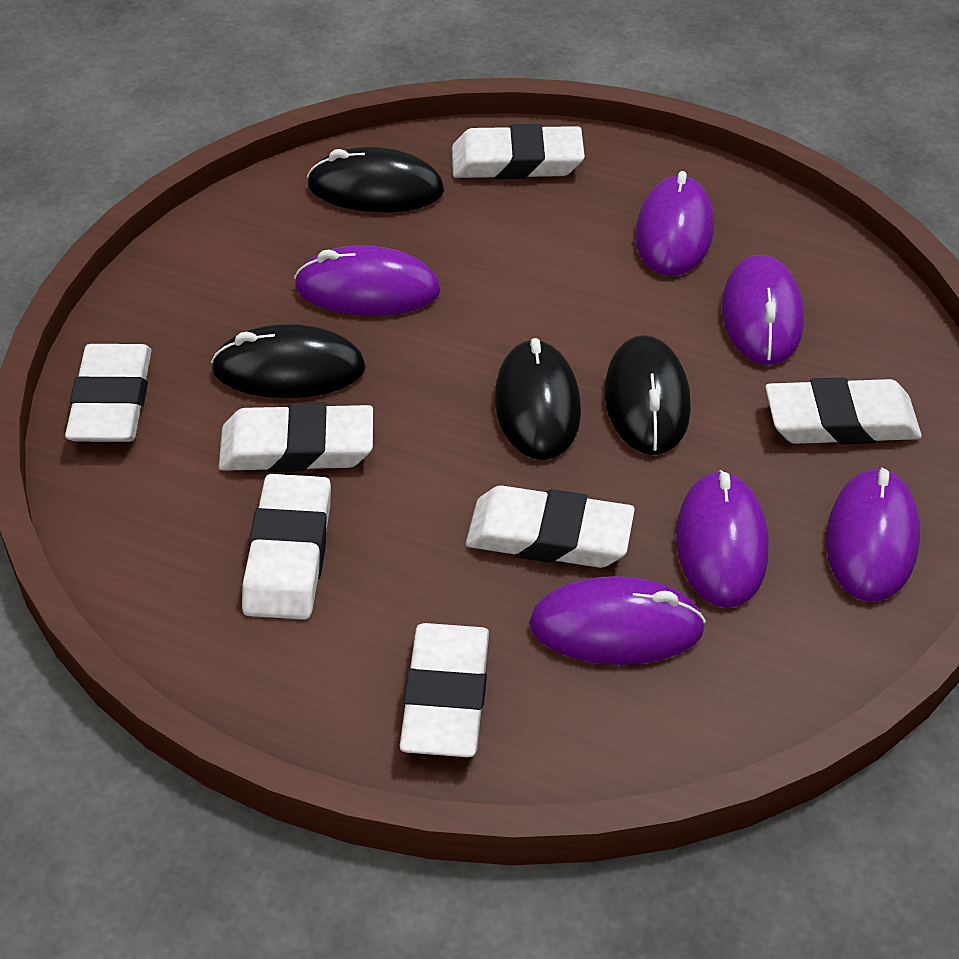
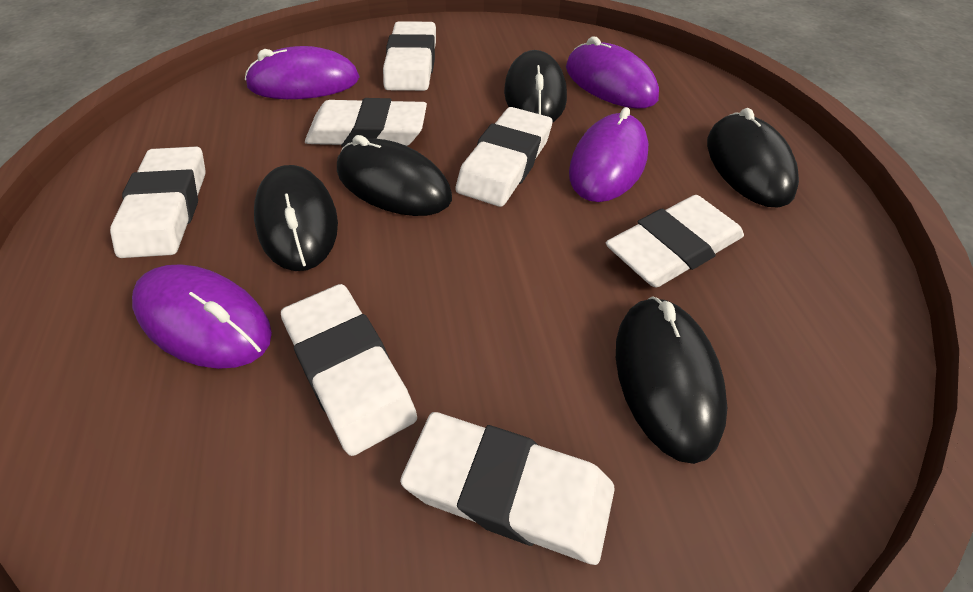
black mouse: [211,324,366,398] [307,147,444,213] [495,338,581,460] [605,335,691,455] = 4 -> [254,165,338,271] [337,135,452,216] [504,50,567,123] [616,297,727,464] [707,108,799,207] = 5
purple mouse: [294,245,441,316] [529,576,706,665] [635,171,714,276] [676,470,768,608] [722,254,804,365] [826,467,920,602] = 6 -> [132,264,272,369] [245,46,360,99] [566,36,659,108] [569,107,649,202] = 4

